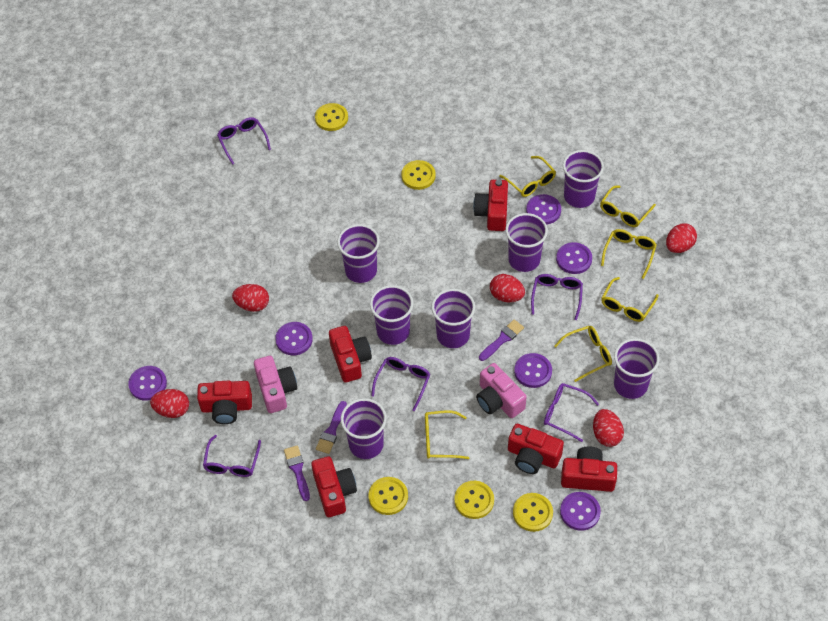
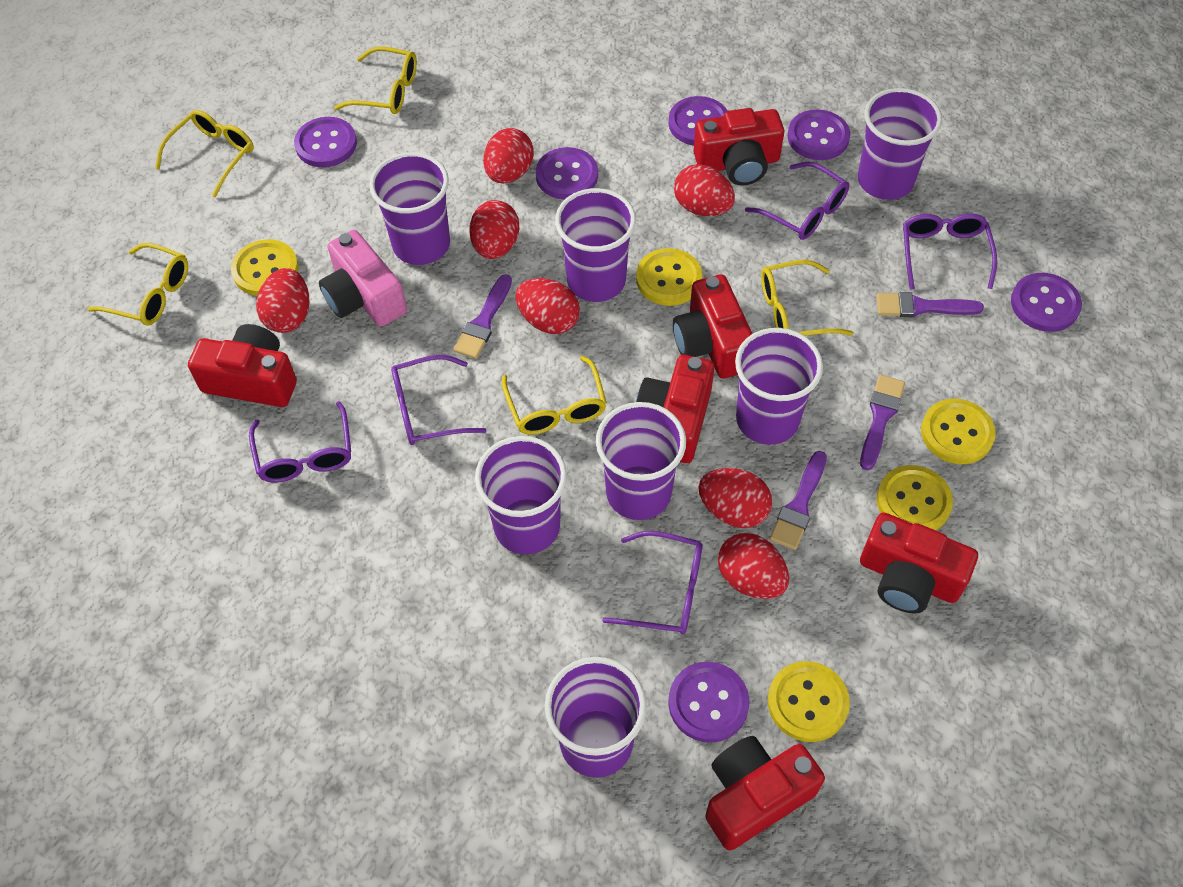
pink camera: [254,356,297,413] [476,363,527,418] = 2 -> [319,230,407,327] = 1
purple brush: [284,445,310,501] [316,401,347,454] [479,319,524,361] = 3 -> [453,274,512,359] [770,451,827,550] [860,375,905,470] [877,292,984,317] = 4
red egg: [150,389,189,418] [232,284,269,312] [490,274,525,302] [593,409,624,447] [666,223,697,253] = 5 -> [256,268,309,333] [469,200,519,259] [483,128,534,184] [516,278,580,334] [674,164,735,216] [698,468,772,528] [718,533,789,599] = 7
yellow glasses: [425,410,469,459] [499,156,556,197] [554,326,612,382] [600,185,656,227] [601,229,657,279] [601,277,658,322] = 6 -> [88,243,188,326] [155,110,254,197] [334,47,417,114] [502,356,607,435] [761,260,853,336] = 5

